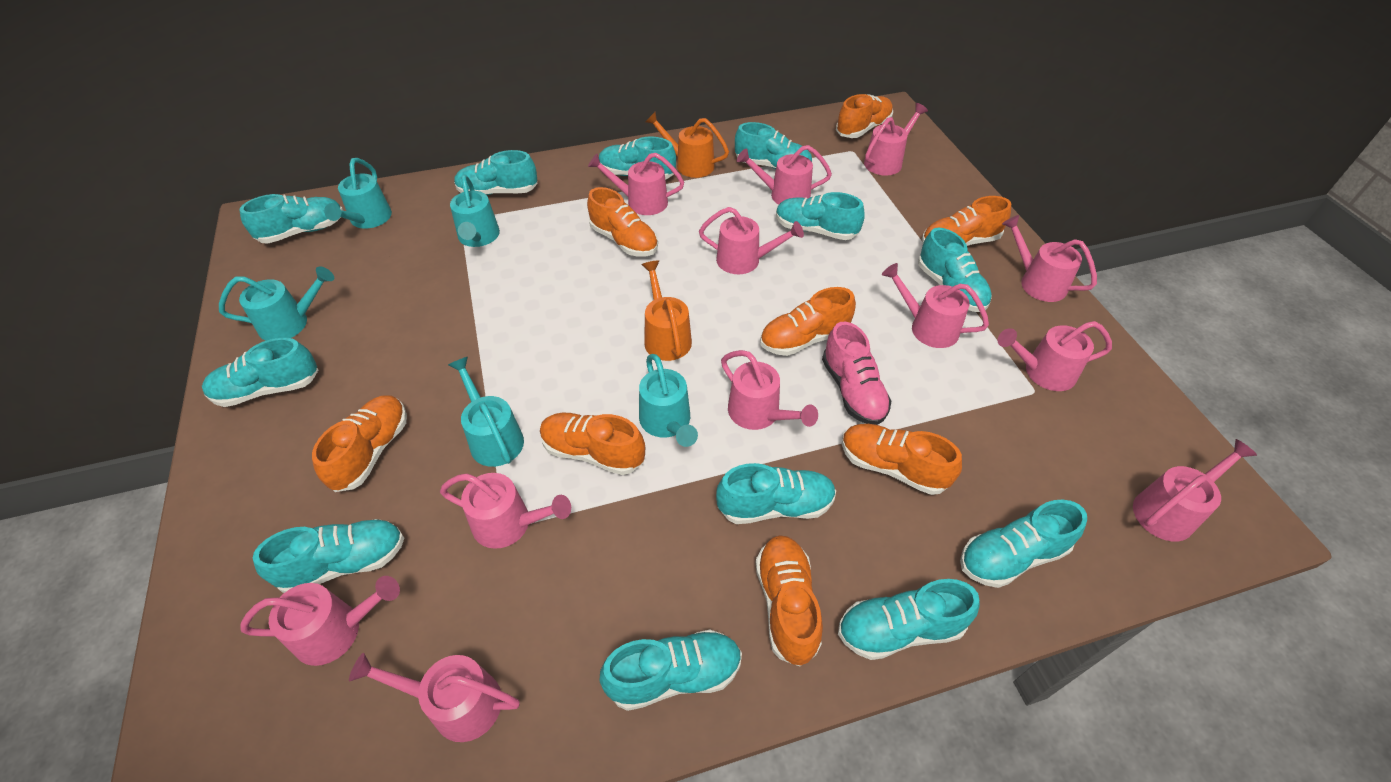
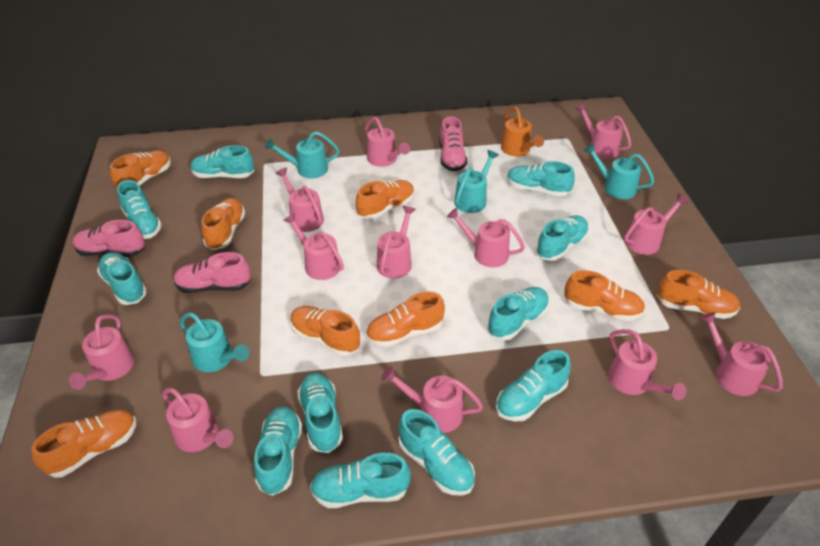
orange watering can: [641,260,692,361] [646,112,729,178] = 2 -> [501,107,544,156] = 1
pink shoe: [822,322,891,425] = 1 -> [72,220,145,257] [174,252,251,293] [439,116,467,171] = 3
turquoise shoe: [202,338,318,407] [239,194,344,244] [253,519,404,593] [454,150,538,195] [599,136,676,180] [600,629,742,711] [716,463,836,524] [735,122,813,169] [776,192,865,240] [838,579,980,660] [918,228,992,312] [960,500,1087,588] = 12 -> [97,252,147,305] [117,180,162,239] [190,145,254,178] [254,406,302,496] [297,373,343,453] [310,453,411,508] [398,409,475,496] [487,287,549,340] [496,350,571,421] [507,161,575,197] [536,215,589,261] = 11
turquoise watering can: [219,266,334,341] [324,158,392,229] [448,357,524,467] [450,175,500,247] [639,354,698,447] = 5 -> [180,313,249,372] [265,131,340,179] [454,150,499,213] [584,143,654,199] = 4

